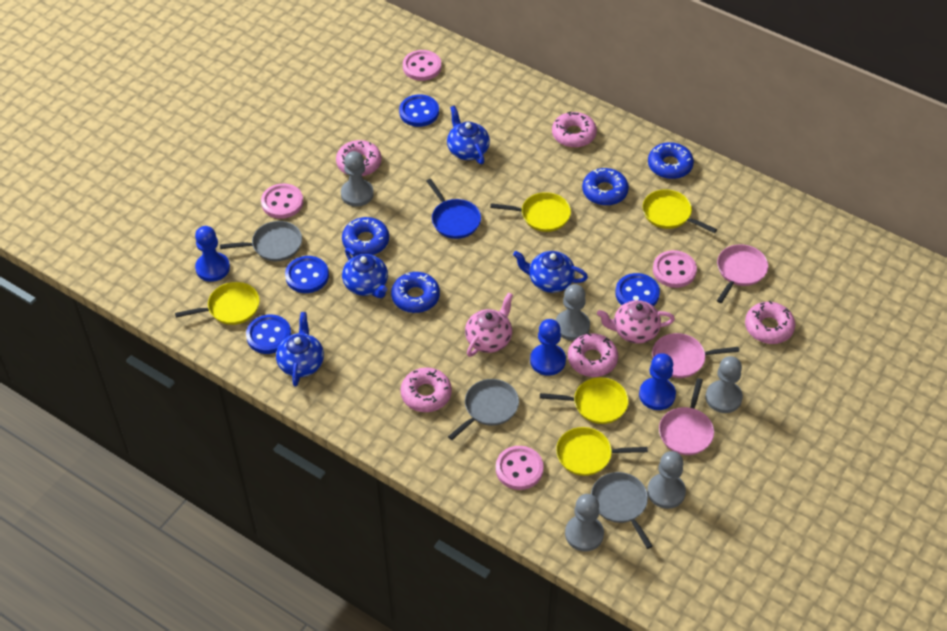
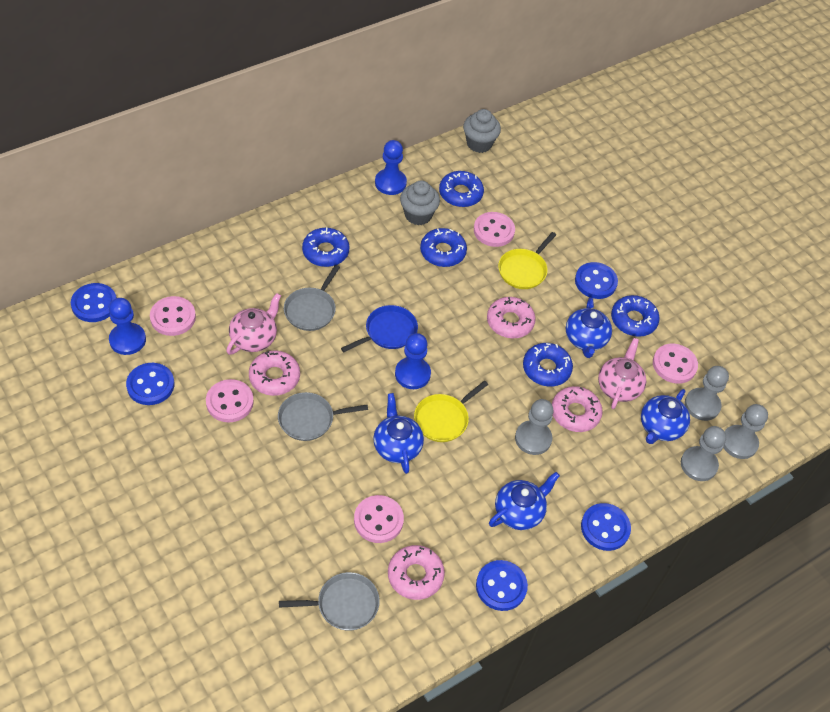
blue button: [246,314,291,354] [285,256,329,293] [399,95,439,127] [615,273,660,306] = 4 -> [71,283,117,322] [126,363,174,405] [476,560,528,611] [575,262,618,299] [581,503,631,551] = 5
blue donut: [342,217,389,255] [391,272,440,313] [582,168,629,206] [648,142,694,179] = 4 -> [302,228,349,267] [420,228,467,267] [439,171,484,207] [523,343,573,387] [611,295,660,337] = 5
grey cupcake: none = 0 -> [400,180,440,225] [463,109,501,153] = 2
grey pawn: [341,151,374,207] [556,284,590,341] [565,494,604,552] [647,451,686,509] [706,356,743,413] = 5 -> [515,399,554,455] [681,426,726,481] [685,366,729,421] [723,404,768,459] = 4
pink button: [261,183,303,219] [403,50,441,81] [496,446,544,490] [653,250,697,288] = 4 -> [150,296,196,336] [206,379,254,422] [354,495,404,543] [474,212,515,247] [653,344,698,384] = 5
pink donut: [336,140,381,176] [400,367,452,412] [552,112,597,148] [568,333,618,377] [745,301,795,344] = 5 -> [249,351,300,396] [388,545,445,600] [487,297,536,338] [552,386,603,432] = 4
pink pan: [652,333,739,378] [659,378,714,455] [717,244,768,303] = 3 -> none = 0
yellow pan: [175,282,260,325] [490,192,571,232] [540,377,629,424] [556,427,648,476] [642,189,717,233] = 5 -> [414,381,488,442] [498,232,556,289] = 2

